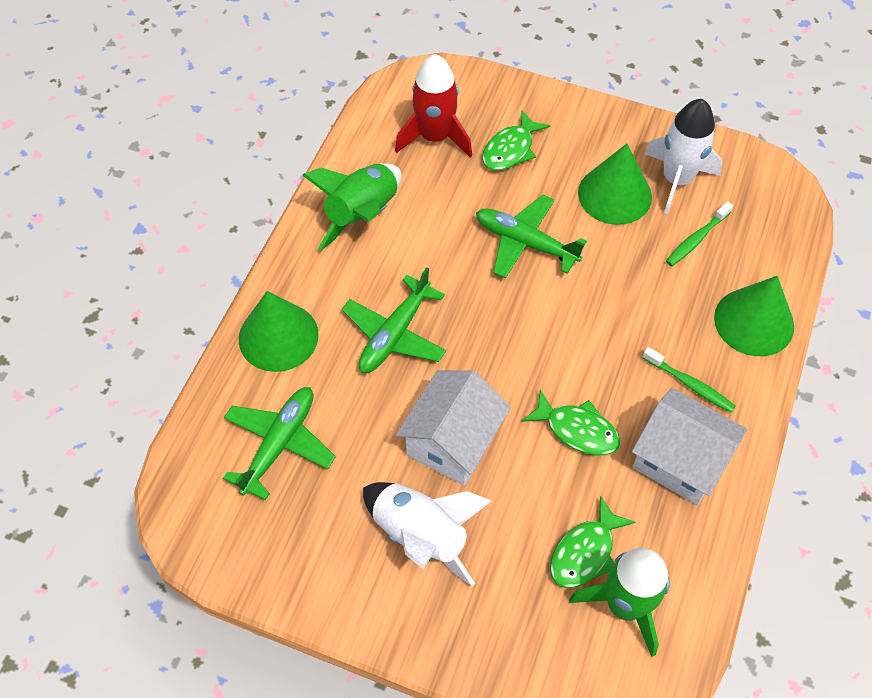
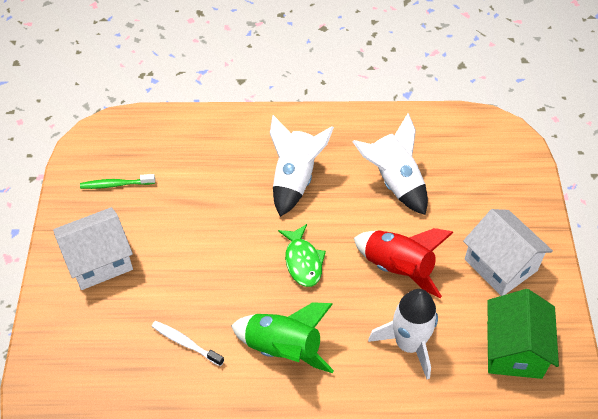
green cone: [239,291,319,372] [578,144,652,225] [714,276,794,356] = 3 -> none = 0
green fish: [482,110,550,171] [522,389,620,456] [550,496,635,588] = 3 -> [278,224,326,287] = 1
green house: none = 0 -> [487,289,559,379] = 1
green plane: [223,387,336,500] [342,267,446,373] [476,195,587,279] = 3 -> none = 0
green rocket: [302,164,402,251] [569,548,670,657] = 2 -> [231,302,334,373] = 1
green toothbrush: [642,347,736,413] [666,201,733,266] = 2 -> [80,174,155,189] = 1
white rocket: [363,482,491,587] [645,99,723,214] = 2 -> [270,115,334,217] [352,113,428,215] [368,289,438,379] = 3
white toothbrush: none = 0 -> [152,321,224,366] = 1

